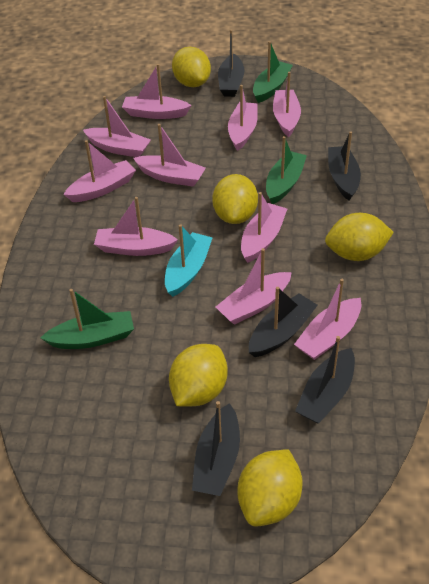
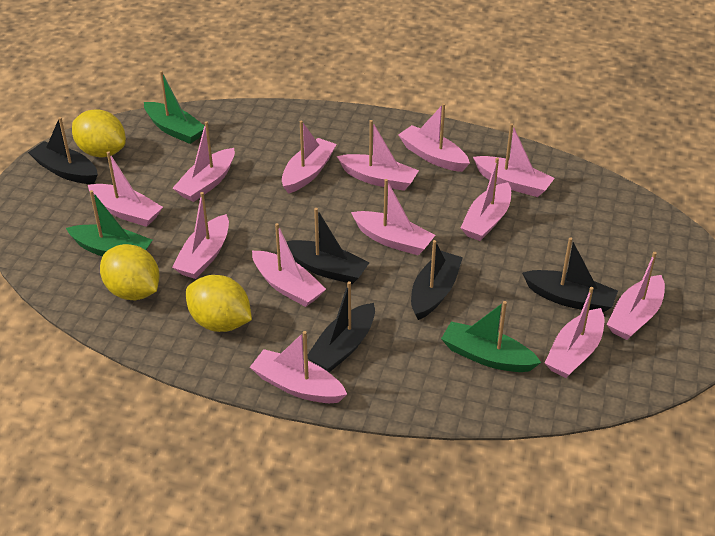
pink boat: [63,140,136,202] [83,96,151,157] [94,197,178,256] [122,64,192,119] [133,124,206,187] [216,248,292,325] [228,85,258,151] [241,192,287,263] [273,72,301,137] [294,279,362,360] = 10 -> [88,151,163,227] [172,121,235,202] [172,192,229,279] [250,331,347,403] [252,223,326,307] [282,120,337,194] [337,120,419,191] [351,179,435,255] [398,103,470,172] [460,157,511,241] [473,123,555,197] [545,287,604,378] [607,252,665,340] = 13
turquoise boat: [165,224,213,297] = 1 -> none = 0
yellow lemon: [169,344,228,407] [172,47,211,87] [212,174,258,224] [238,449,303,526] [325,213,394,261] = 5 -> [72,109,126,157] [100,244,160,300] [186,275,252,332] = 3

